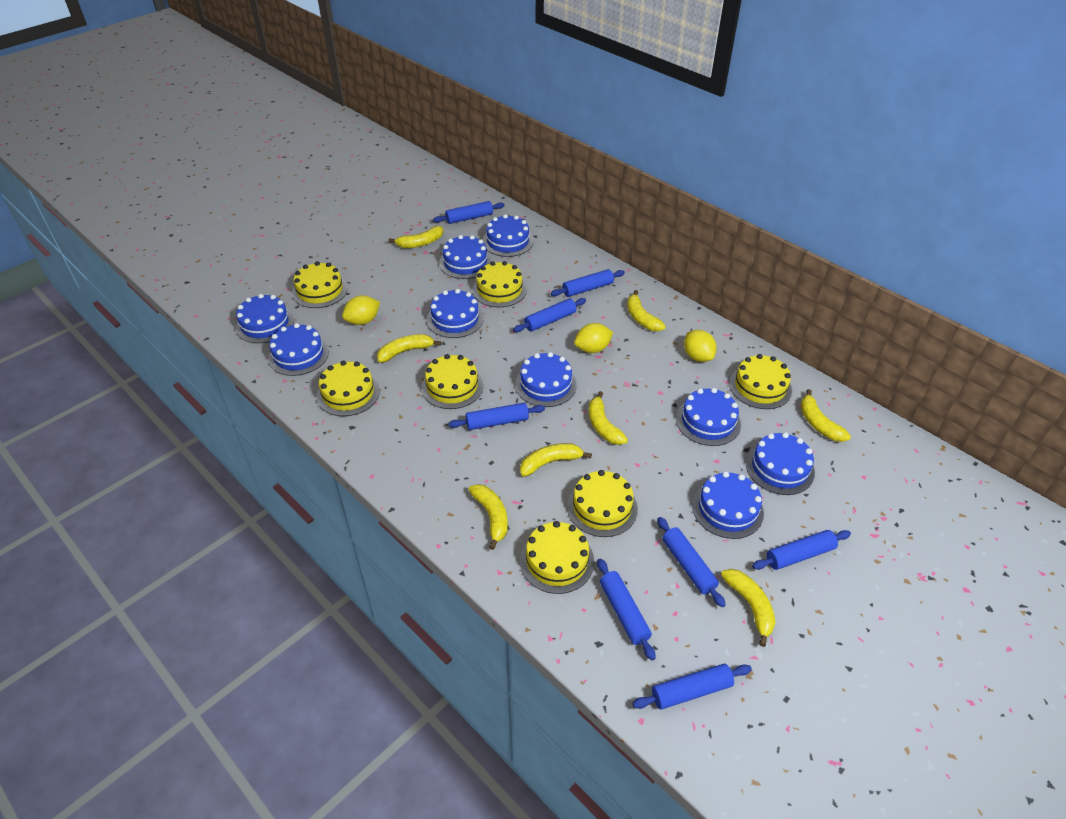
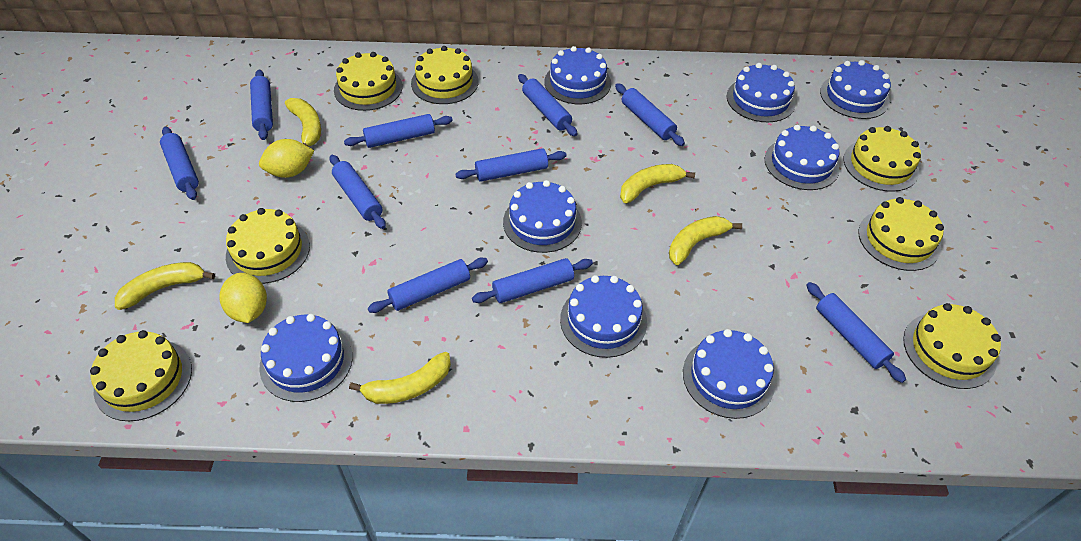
blue cake: [235,294,294,343] [268,323,329,376] [427,289,484,338] [439,235,492,279] [483,214,533,257] [515,352,577,407] [676,388,741,446] [692,471,764,539] [746,432,815,495] = 9 -> [259,314,353,402] [503,180,582,253] [544,46,611,104] [560,275,647,358] [683,329,775,419] [726,63,796,122] [765,125,840,190] [820,60,891,119] = 8
blue rolling pin: [433,201,505,224] [448,403,545,430] [513,298,586,332] [551,269,625,297] [597,558,656,661] [633,664,752,709] [657,517,726,607] [752,530,851,570] = 8 -> [160,127,199,200] [250,69,273,140] [330,155,386,229] [344,114,453,148] [368,258,488,313] [455,148,567,182] [472,258,593,303] [518,74,578,136] [615,83,685,146] [806,282,906,383] = 10
yellow banana: [377,334,441,363] [389,226,443,248] [468,484,508,550] [520,443,592,477] [589,391,628,445] [627,290,666,331] [721,569,776,647] [801,389,851,442] = 8 -> [115,262,215,310] [285,98,321,146] [349,352,451,404] [620,164,695,203] [669,216,742,265] = 5
yellow lemon: [342,295,380,325] [574,323,613,353] [684,330,717,362] = 3 -> [220,273,267,323] [259,139,314,178] = 2

